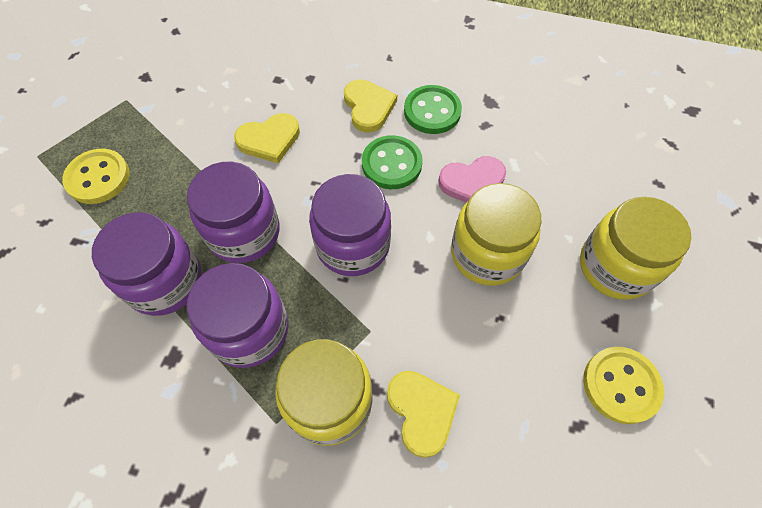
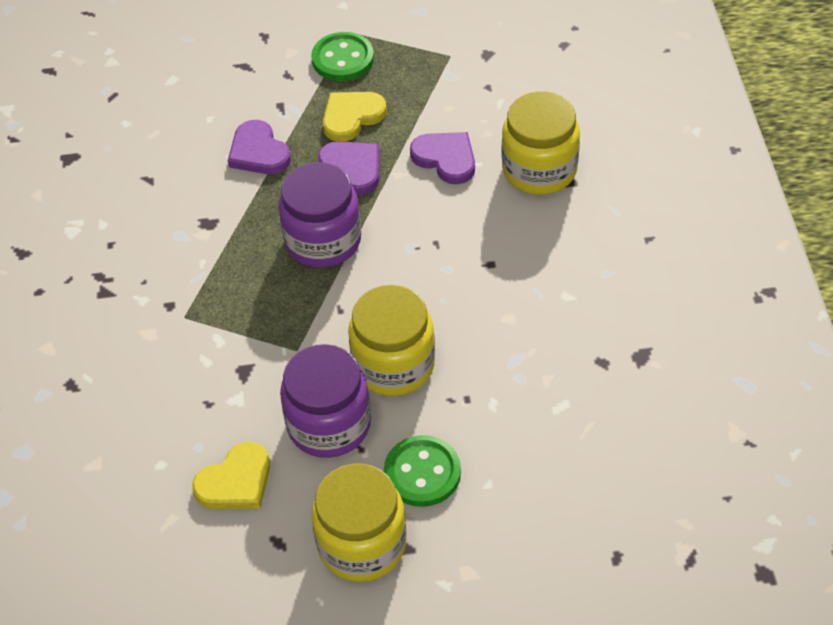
pink heart: [438,156,506,203] = 1 -> none = 0
purple heart: none = 0 -> [228,120,291,174] [318,141,379,195] [410,132,475,184] = 3
purple jar: [92,212,202,316] [187,161,280,263] [187,263,289,368] [309,174,391,276] = 4 -> [278,162,361,268] [280,344,371,458] = 2
yellow button: [62,149,130,204] [583,347,664,424] = 2 -> none = 0
yellow heart: [234,113,300,163] [344,79,397,133] [387,371,460,458] = 3 -> [192,442,270,509] [323,92,387,142] = 2

